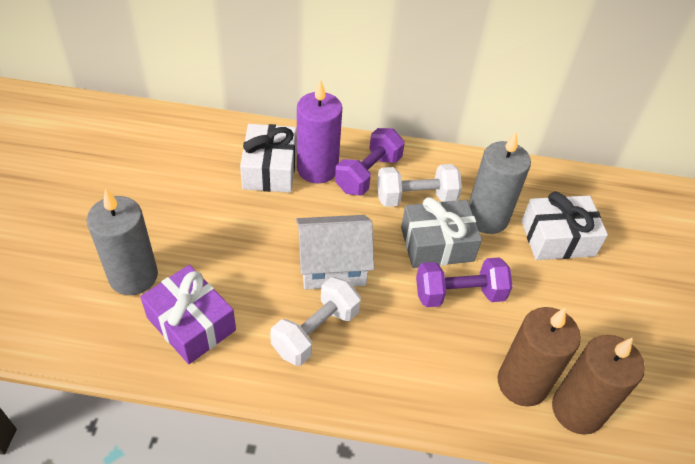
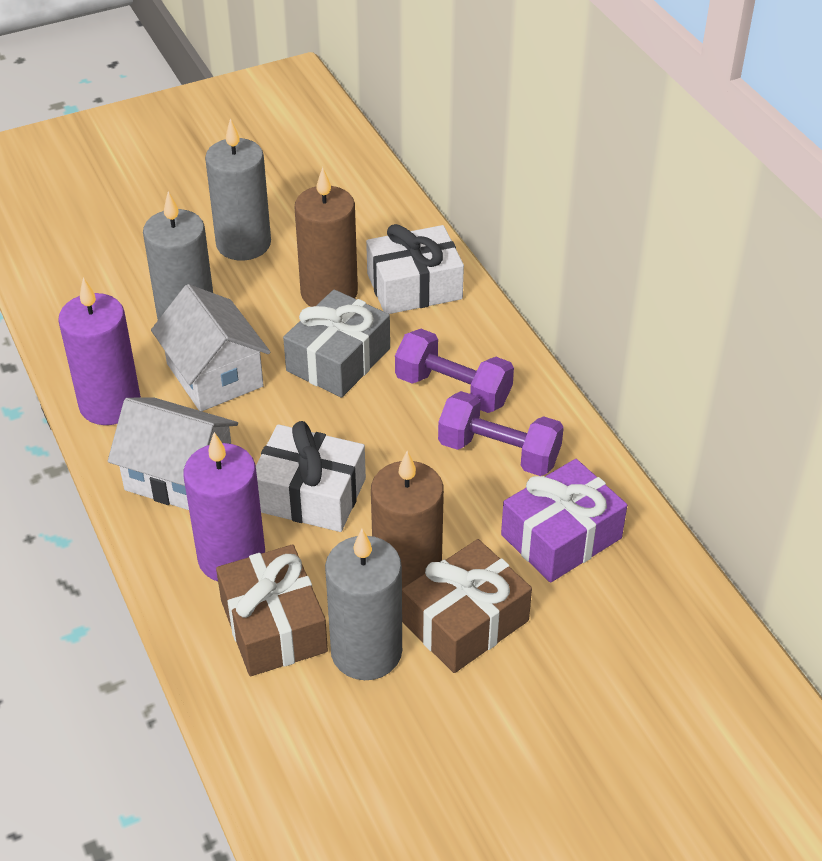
brown gift: none = 0 -> [216,544,328,676] [402,539,532,673] = 2
grey candle: [87,189,158,295] [469,132,531,234] = 2 -> [143,191,213,320] [205,118,271,261] [325,529,402,680] = 3
purple candle: [297,79,342,184] = 1 -> [58,277,141,425] [183,432,265,581] = 2
white dumbbell: [270,277,361,366] [377,164,462,207] = 2 -> none = 0
white house: [296,215,374,290] = 1 -> [108,397,238,510] [151,284,271,411] = 2

